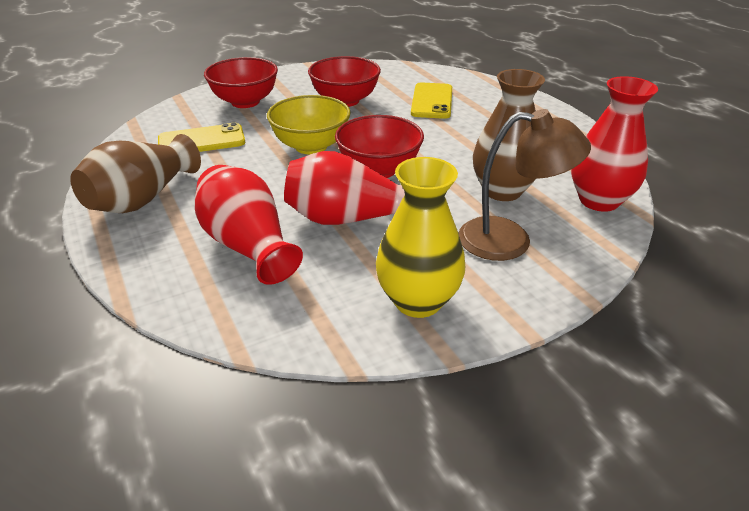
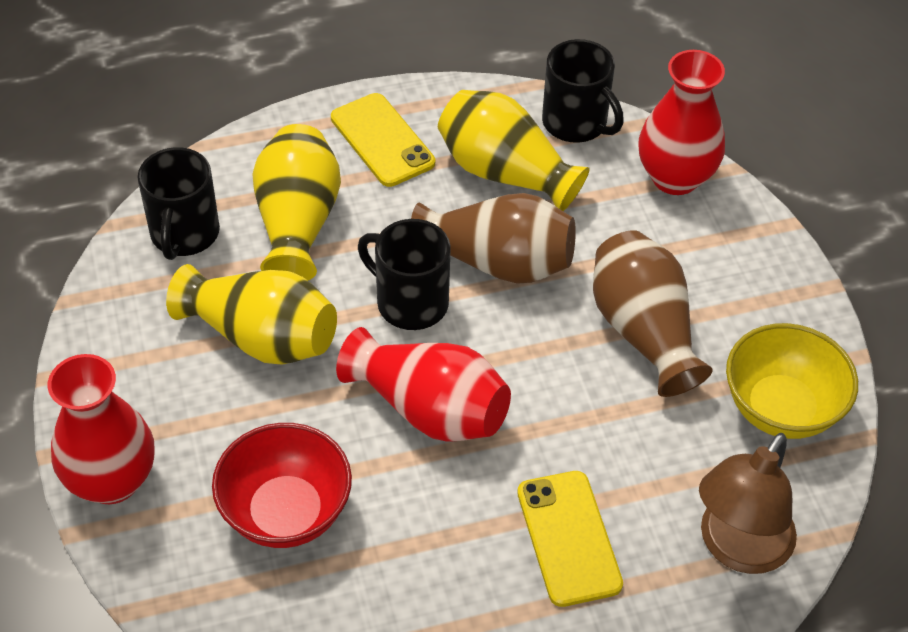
black mug: none = 0 -> [138,147,220,260] [358,219,451,330] [542,39,624,143] = 3
red bowl: [204,57,278,108] [308,56,381,107] [335,115,424,178] = 3 -> [212,423,352,548] = 1
yellow vase: [376,157,465,318] = 1 -> [166,264,337,365] [252,124,341,280] [438,90,590,211] = 3

